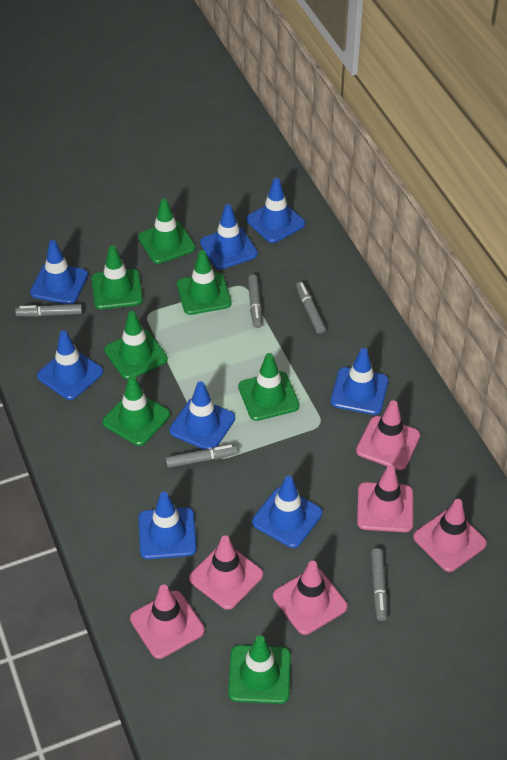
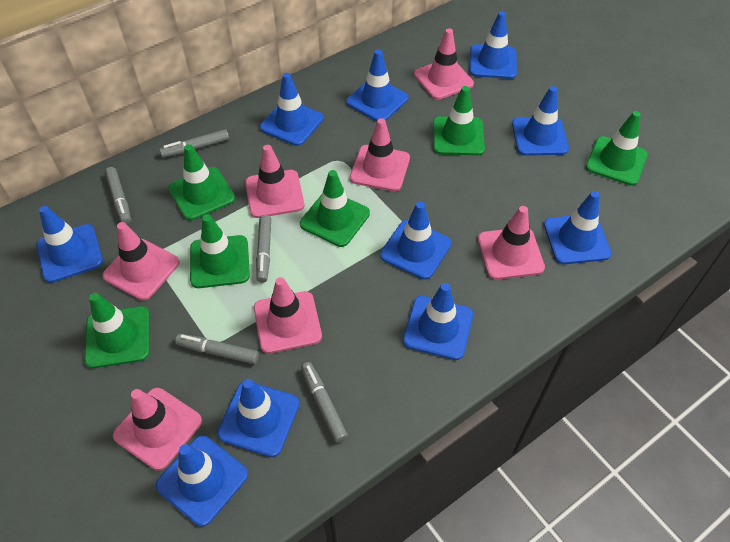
blue traffic cone: [30,240,88,304] [37,331,103,400] [138,492,197,559] [169,381,235,449] [200,204,258,269] [246,178,305,243] [252,476,323,548] [331,348,389,415] = 8 -> [36,206,103,283] [156,436,248,527] [217,379,299,457] [260,73,324,146] [346,50,409,122] [380,202,452,280] [403,283,473,360] [470,11,517,79] [512,86,569,156] [544,191,612,264] = 10
green traffic cone: [91,246,143,309] [102,375,170,446] [104,311,168,379] [138,199,196,264] [177,250,232,315] [228,635,291,704] [238,353,300,421] = 7 -> [84,293,150,368] [168,144,235,220] [190,214,250,288] [300,170,370,247] [433,86,485,155] [586,111,648,186] = 6
pink traffic cone: [130,584,205,659] [189,536,263,610] [273,561,348,635] [356,400,420,470] [357,465,413,532] [413,499,487,572] = 6 -> [102,222,180,300] [113,388,202,470] [245,145,304,218] [254,277,322,354] [350,118,410,191] [414,29,474,100] [478,206,545,280] = 7

